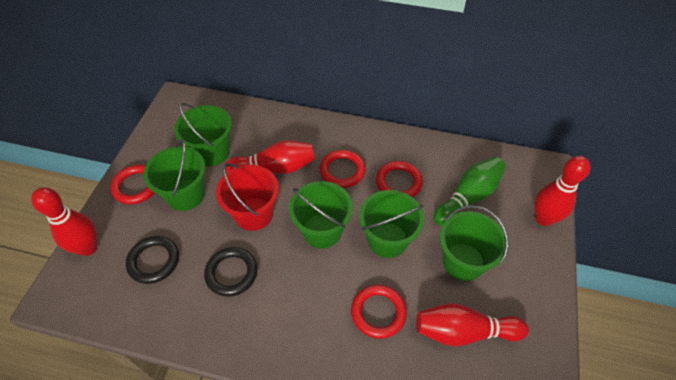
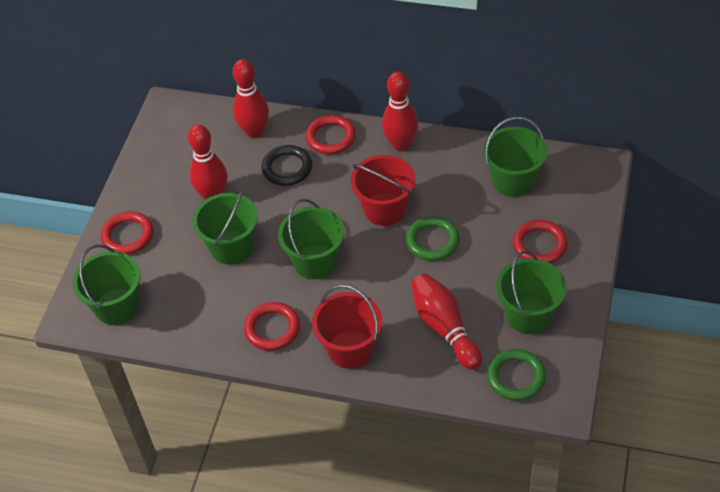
black ring: [126,236,179,284] [204,247,258,296] = 2 -> [261,145,312,186] = 1
green bowling pin: [433,157,506,226] = 1 -> none = 0
green ring: none = 0 -> [406,216,460,261] [487,349,546,401] = 2
red bucket: [216,163,279,231] = 1 -> [312,285,382,369] [351,155,415,226] = 2

